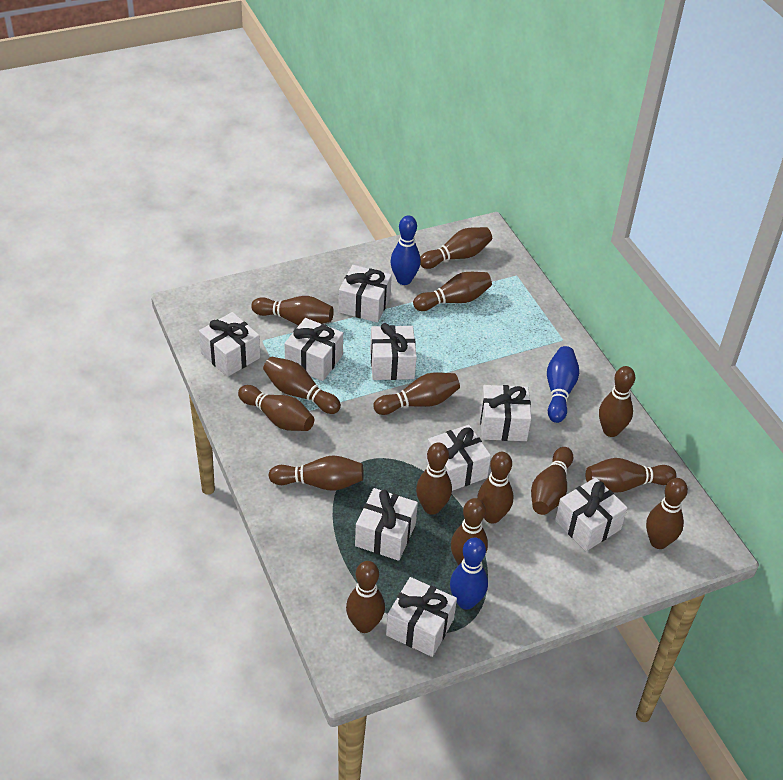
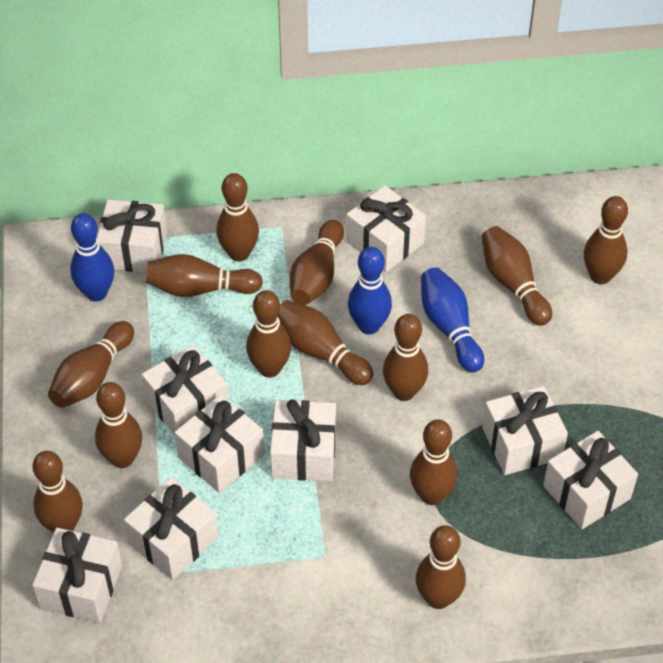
brown bowling pin: [238,385,314,431] [251,296,334,325] [263,357,341,414] [268,455,364,491] [346,561,385,633] [373,373,460,415] [413,272,492,311] [416,443,452,515] [420,227,492,269] [451,498,488,566] [477,452,514,524] [531,447,573,515] [586,458,676,493] [599,366,635,437] [646,478,688,549] = 15 -> [32,451,83,532] [48,321,134,408] [95,382,142,468] [146,254,263,297] [216,173,259,262] [246,290,291,378] [278,300,373,385] [290,220,344,305] [383,314,428,401] [410,419,458,505] [416,525,466,609] [482,226,552,326] [584,196,628,284] = 13

